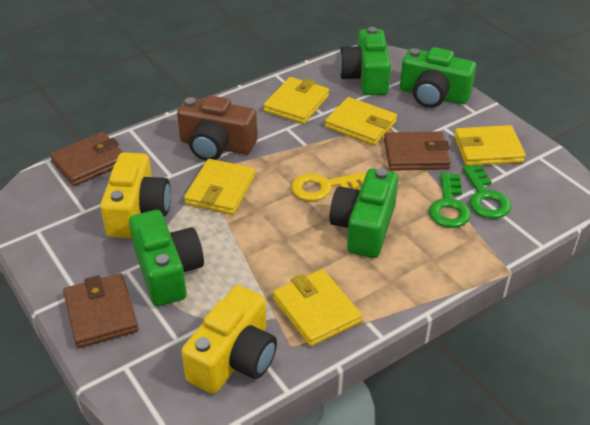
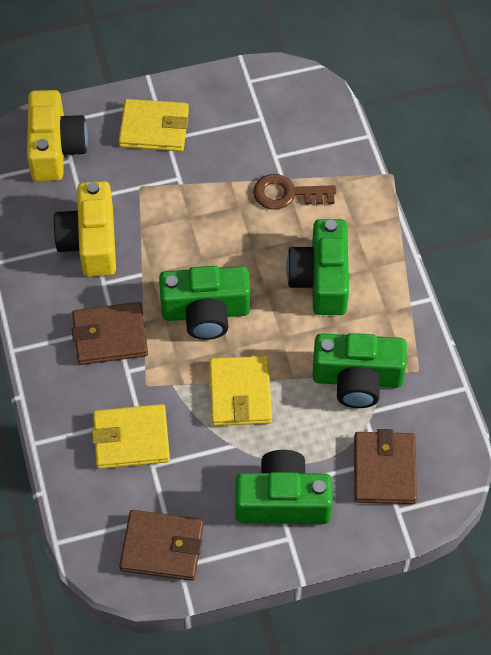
brown camera: [177,95,257,161] = 1 -> none = 0
brown key: none = 0 -> [253,174,336,210] = 1
green key: [429,173,471,228] [463,165,511,219] = 2 -> none = 0
yellow key: [291,172,366,201] = 1 -> none = 0
yellow wallet: [184,159,255,215] [264,77,329,124] [273,269,362,346] [325,97,397,145] [454,125,526,166] = 5 -> [92,404,170,469] [119,99,189,151] [209,356,272,426] = 3

